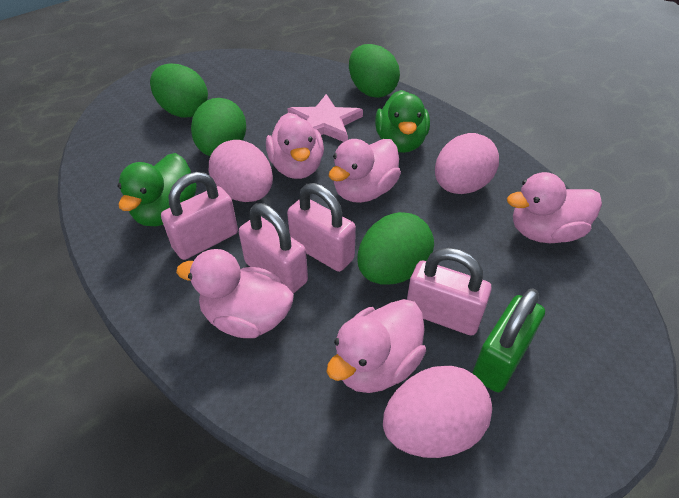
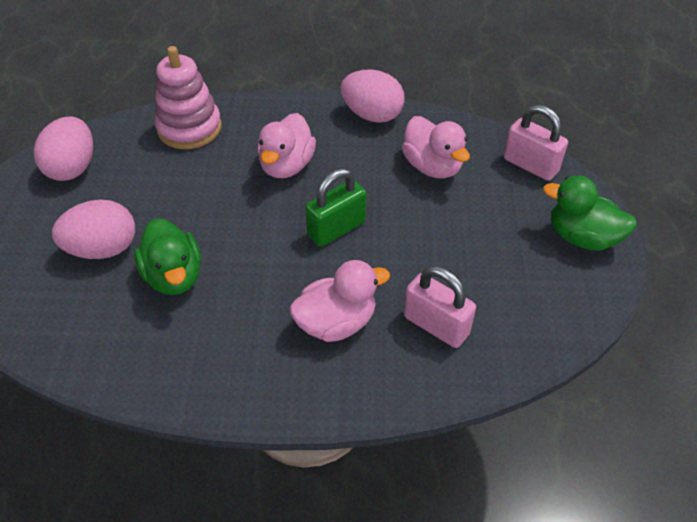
green egg: [150,64,208,118] [191,98,246,156] [349,44,400,98] [357,212,434,284] = 4 -> none = 0
pink duck: [176,249,294,338] [266,113,324,179] [327,299,426,393] [329,139,401,203] [507,172,602,243] = 5 -> [257,113,316,178] [290,260,390,342] [402,116,470,179] = 3
pink padlock: [161,172,238,260] [239,203,308,294] [287,183,356,272] [407,248,492,335] = 4 -> [404,266,476,348] [504,105,568,181] = 2
pink stacking toy: none = 0 -> [154,46,222,149] = 1
pink star: [287,94,363,142] = 1 -> none = 0

